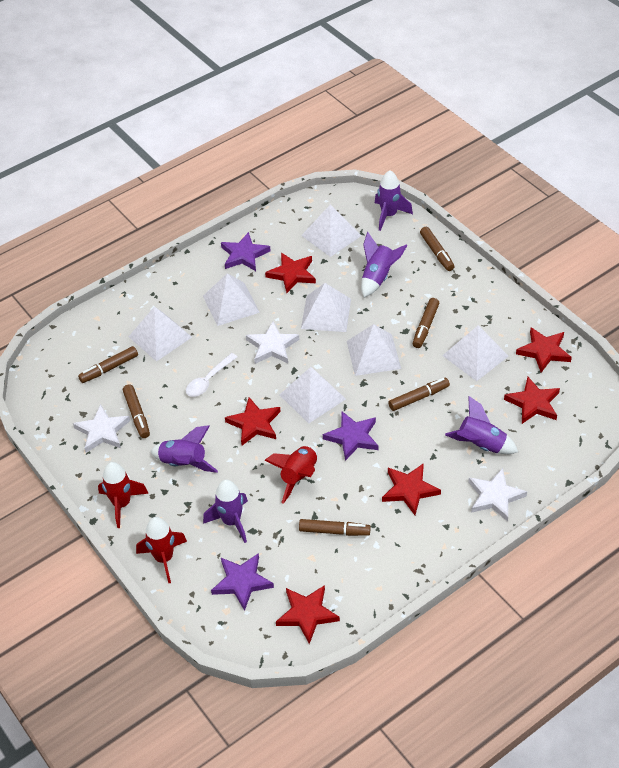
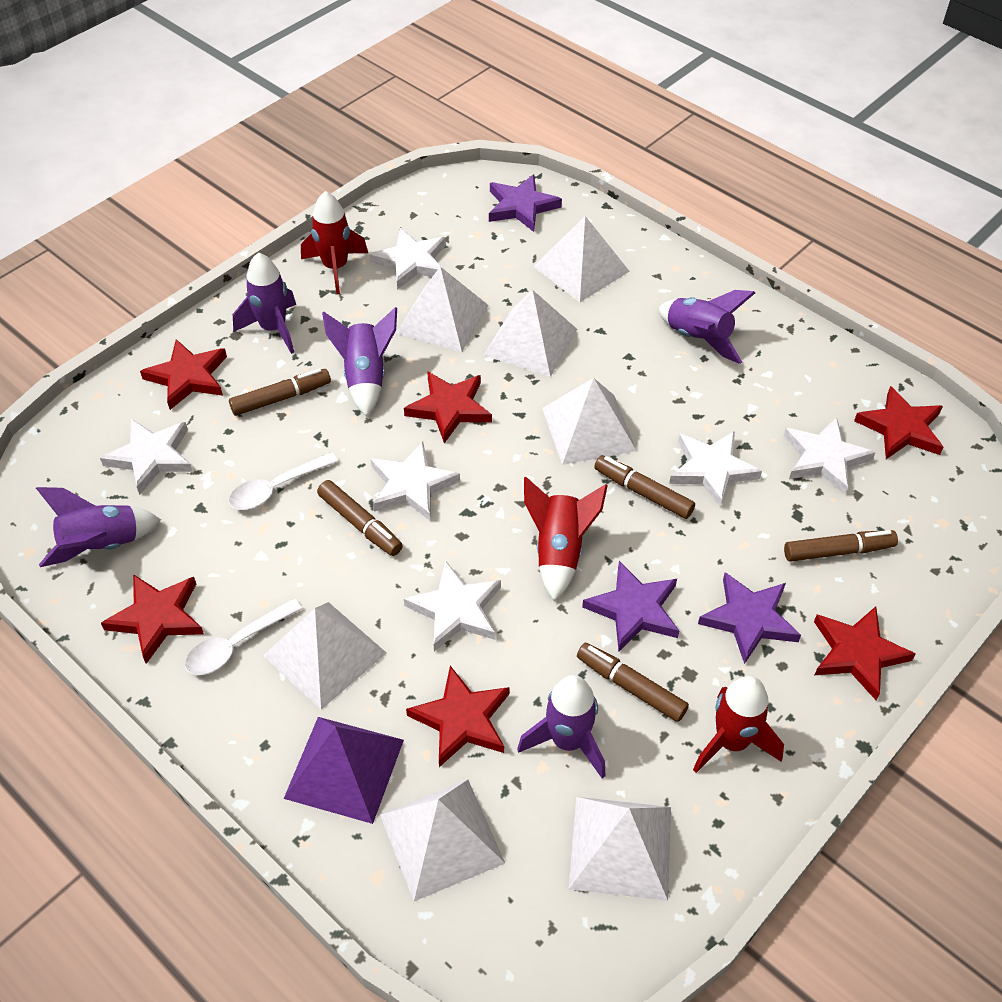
brown marker: [78,346,138,383] [123,384,150,438] [299,519,371,536] [388,378,450,411] [413,298,439,348] [420,227,454,271] = 6 -> [229,368,331,416] [317,480,403,556] [577,643,689,722] [594,455,695,519] [784,530,898,562] = 5
purple pyramid: none = 0 -> [284,717,404,824] = 1
white spoon: [186,353,237,397] = 1 -> [185,598,302,675] [229,452,338,510] = 2
white star: [73,404,130,453] [246,321,300,364] [468,468,527,522] = 3 -> [100,419,193,495] [369,228,446,290] [371,442,460,521] [404,560,501,651] [669,431,762,508] [784,417,876,494] = 6

